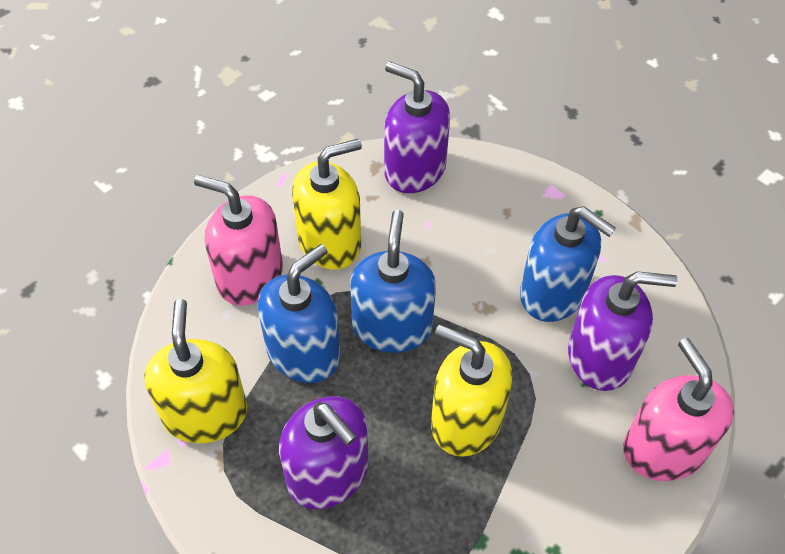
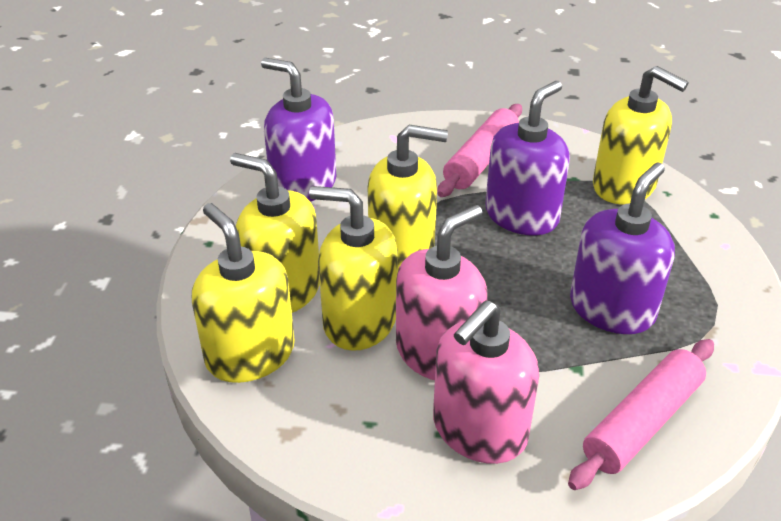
blue soap dispenser: [258,244,341,383] [350,210,436,353] [520,206,616,322] = 3 -> none = 0
pink rolling pin: none = 0 -> [437,104,522,197] [568,339,714,490] = 2
yellow soap dispenser: [144,299,247,443] [292,139,362,270] [431,325,512,457] = 3 -> [192,203,295,383] [230,153,320,313] [309,186,398,351] [368,125,448,269] [593,66,689,205] = 5

